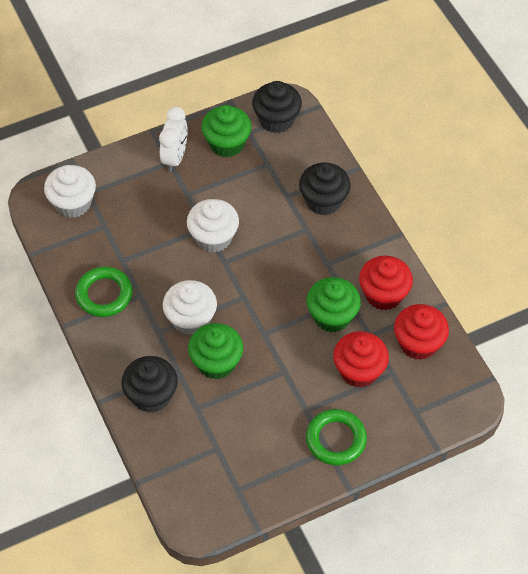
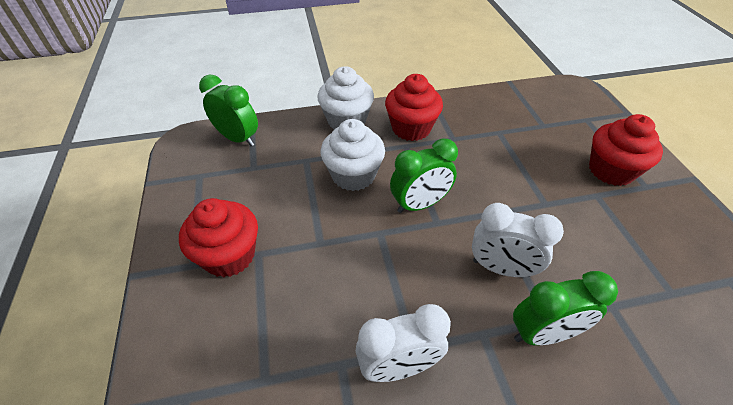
black cupcake: [121,356,178,413] [252,81,302,133] [299,163,351,215] = 3 -> none = 0
green clock: none = 0 -> [199,75,258,146] [390,138,458,213] [513,271,618,345] = 3
green cupcake: [188,323,243,379] [201,105,252,157] [307,277,361,332] = 3 -> none = 0
green ring: [75,267,132,317] [306,409,367,465] = 2 -> none = 0
white clock: [159,107,188,172] = 1 -> [356,304,451,382] [472,203,564,277] = 2
white cupcake: [44,165,96,218] [163,280,217,335] [187,199,239,253] = 3 -> [317,66,374,130] [320,119,385,191] = 2

